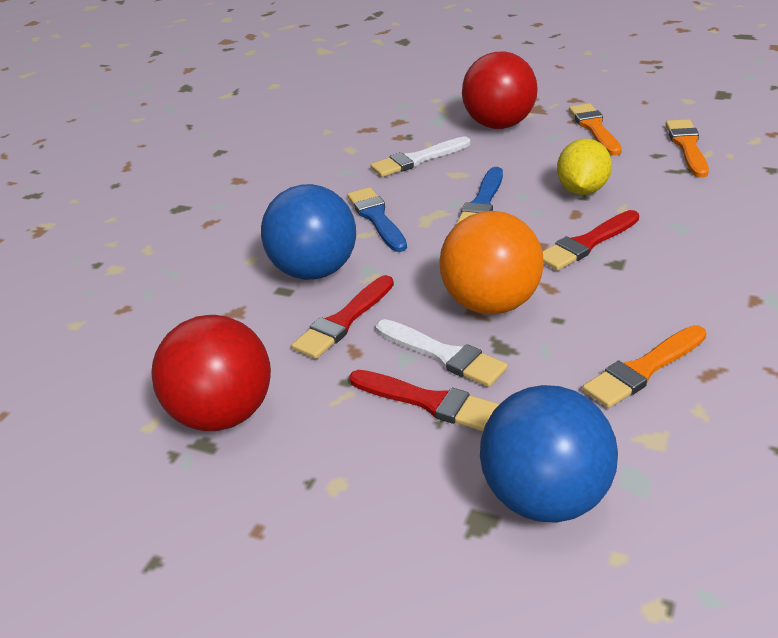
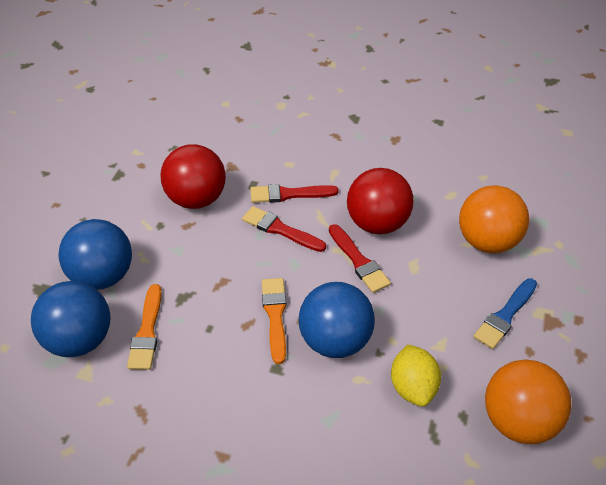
blue ball: [261,184,356,280] [480,385,618,523] = 2 -> [31,281,110,357] [58,219,132,290] [299,282,375,358] = 3
blue brush: [347,187,407,252] [456,167,503,225] = 2 -> [473,278,537,349] = 1
orange ball: [439,211,544,315] = 1 -> [459,185,529,253] [485,359,571,444] = 2
orange brush: [569,103,622,156] [582,325,707,408] [666,119,709,178] = 3 -> [127,284,162,370] [262,278,287,364] = 2
white brush: [370,137,471,177] [376,319,508,387] = 2 -> none = 0

